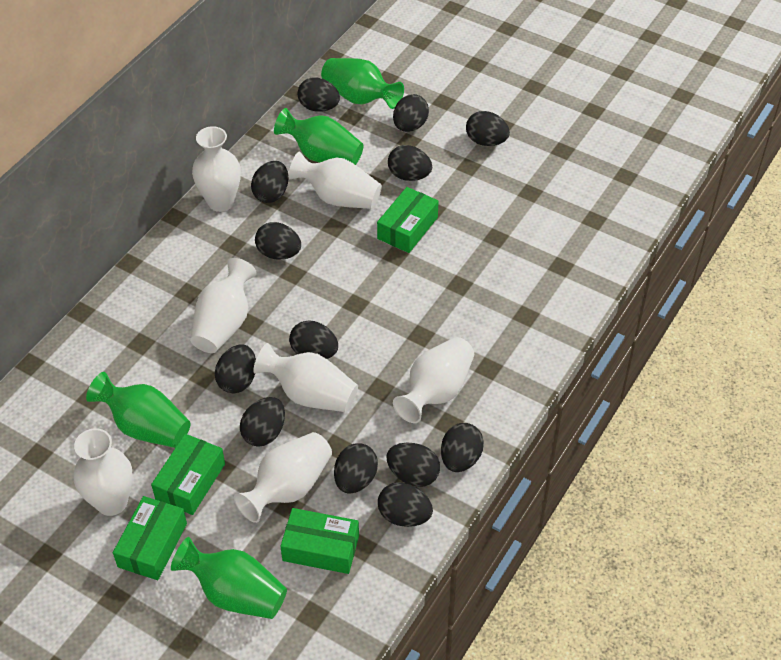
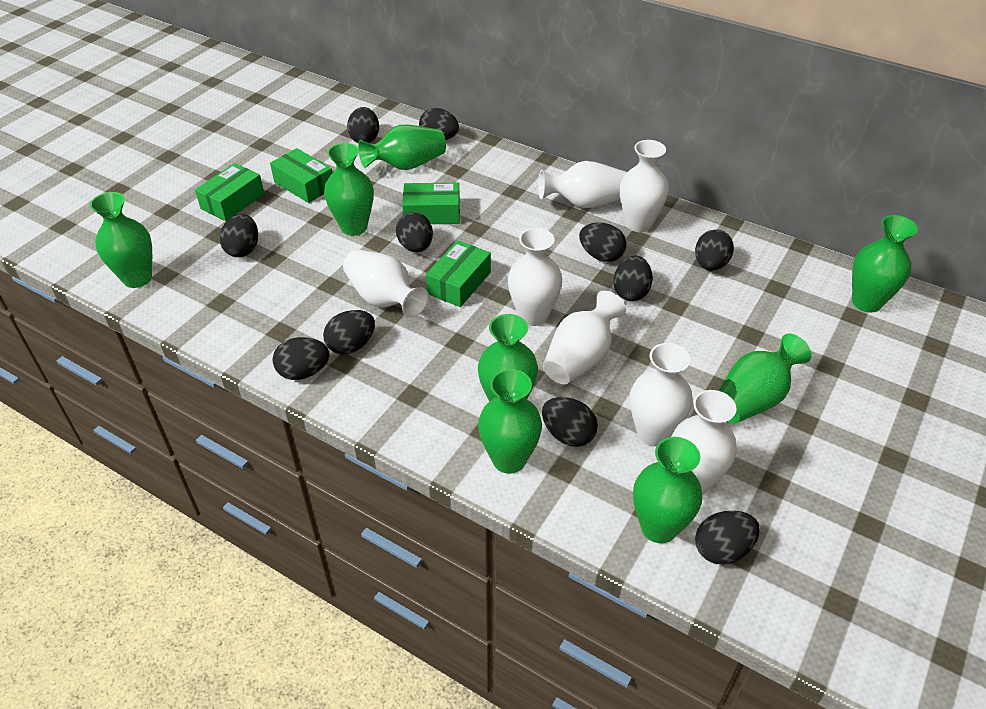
black egg: [215,344,256,393] [240,397,285,447] [251,161,289,203] [255,222,301,260] [289,320,338,359] [298,77,340,112] [334,443,378,494] [378,482,433,527] [386,443,440,487] [388,145,432,181] [393,94,429,132] [441,423,484,472] [466,111,510,146] = 13 -> [220,214,258,257] [273,337,330,380] [323,310,375,354] [347,107,379,143] [396,212,433,252] [419,108,459,140] [542,397,598,447] [579,222,626,262] [613,256,653,301] [695,229,734,271] [695,511,760,565] = 11
green vase: [86,372,191,448] [171,537,287,619] [274,108,363,165] [321,58,404,109] = 4 -> [90,192,152,288] [324,143,374,236] [358,125,446,170] [478,314,538,402] [478,369,542,474] [633,437,702,543] [719,334,812,423] [852,215,918,312] = 8

